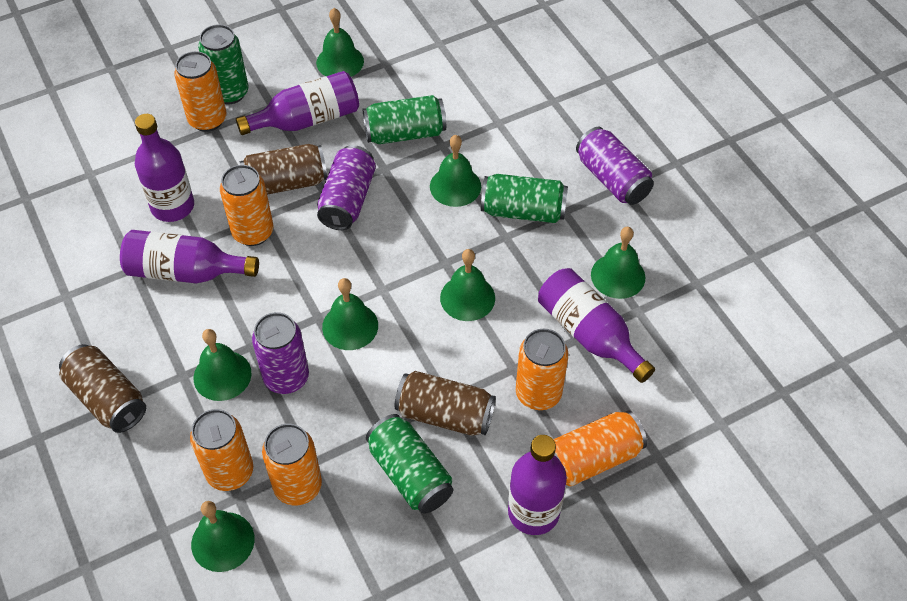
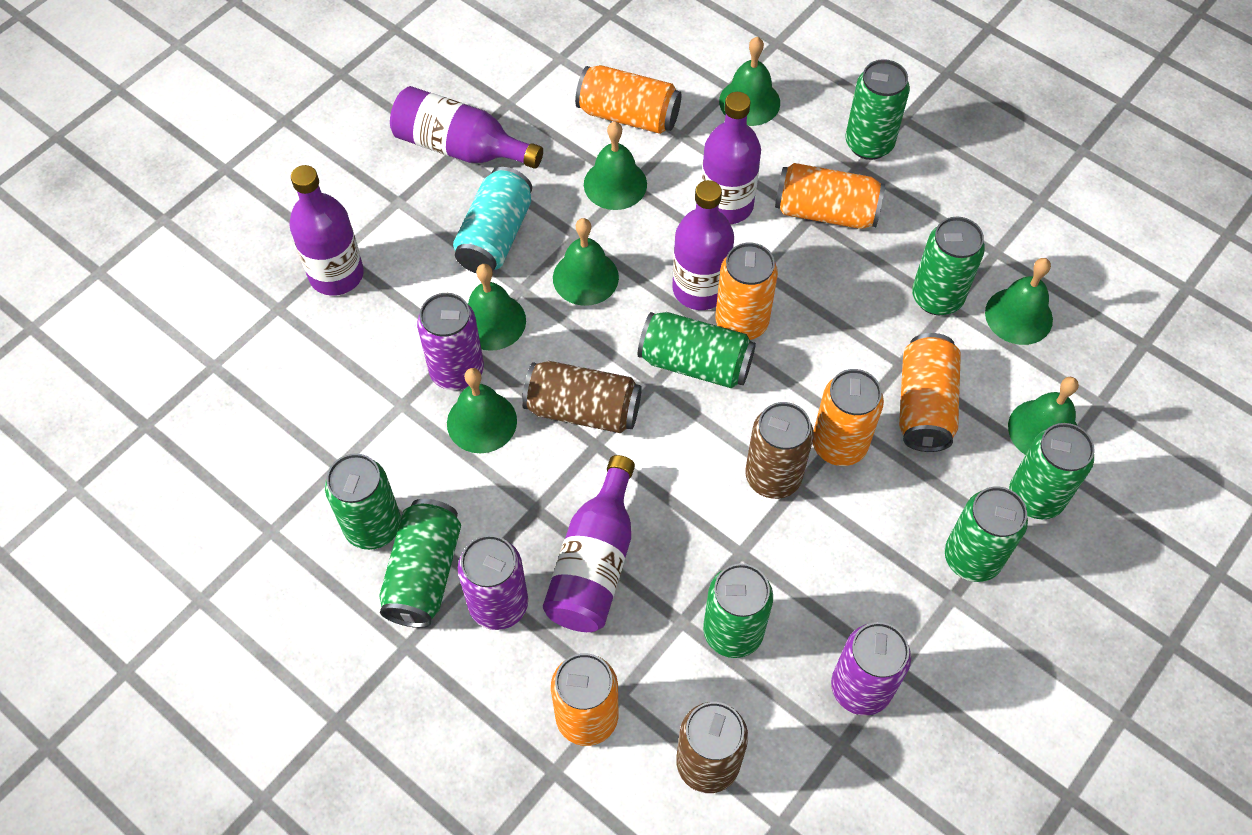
green can: [198,24,249,104] [363,95,446,144] [366,414,453,514] [481,174,568,223] = 4 -> [325,453,401,550] [379,499,461,628] [638,312,756,388] [703,563,773,658] [845,59,910,160] [912,216,985,315] [945,486,1028,582] [1009,423,1094,519] = 8
turquoise can: none = 0 -> [453,167,532,273] = 1

